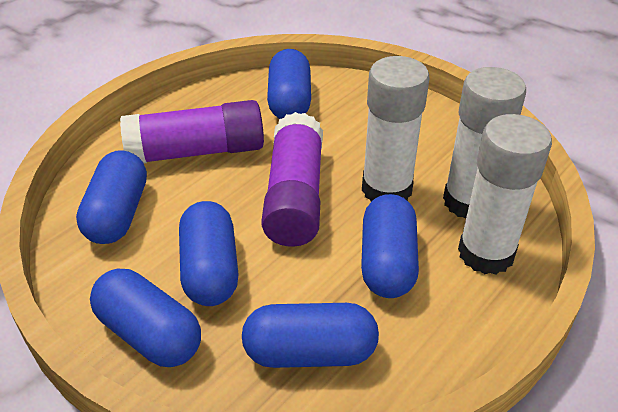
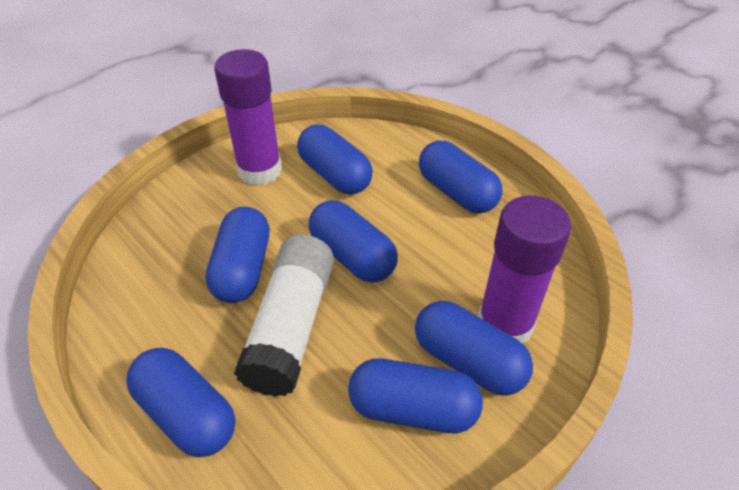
blue capsule: [76,150,147,244] [90,269,201,367] [179,201,238,306] [242,303,379,368] [267,49,311,119] [361,194,419,298] = 6 -> [126,348,235,457] [206,207,270,303] [297,125,373,195] [309,200,398,283] [348,358,483,433] [415,301,533,396] [419,141,502,213] = 7
white glue stick: [362,56,430,202] [443,67,526,218] [458,114,552,275] = 3 -> [234,234,334,397] = 1

